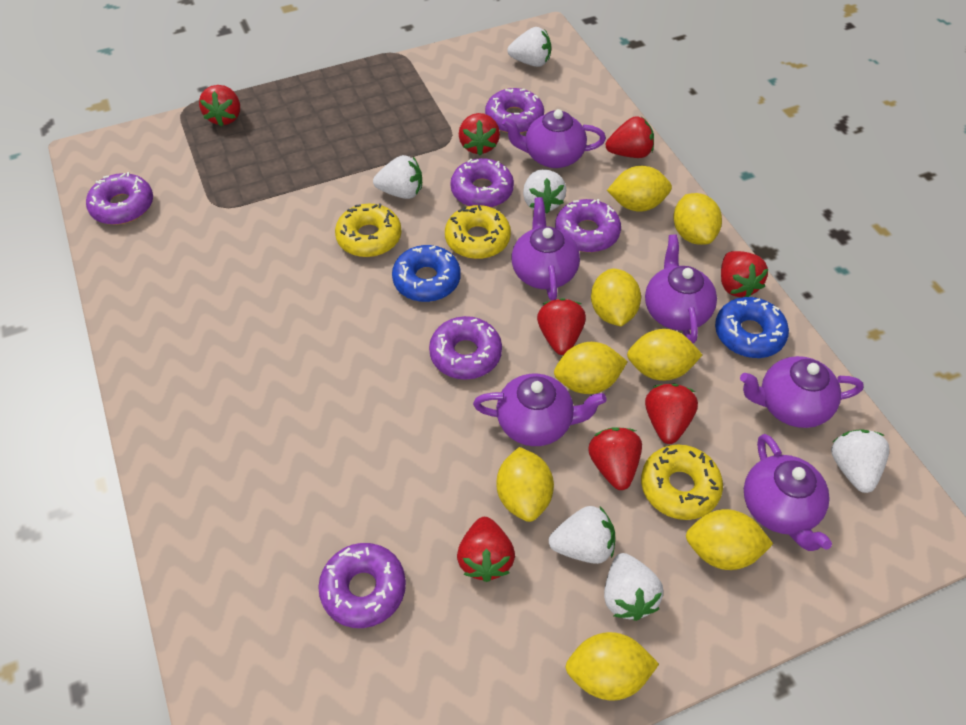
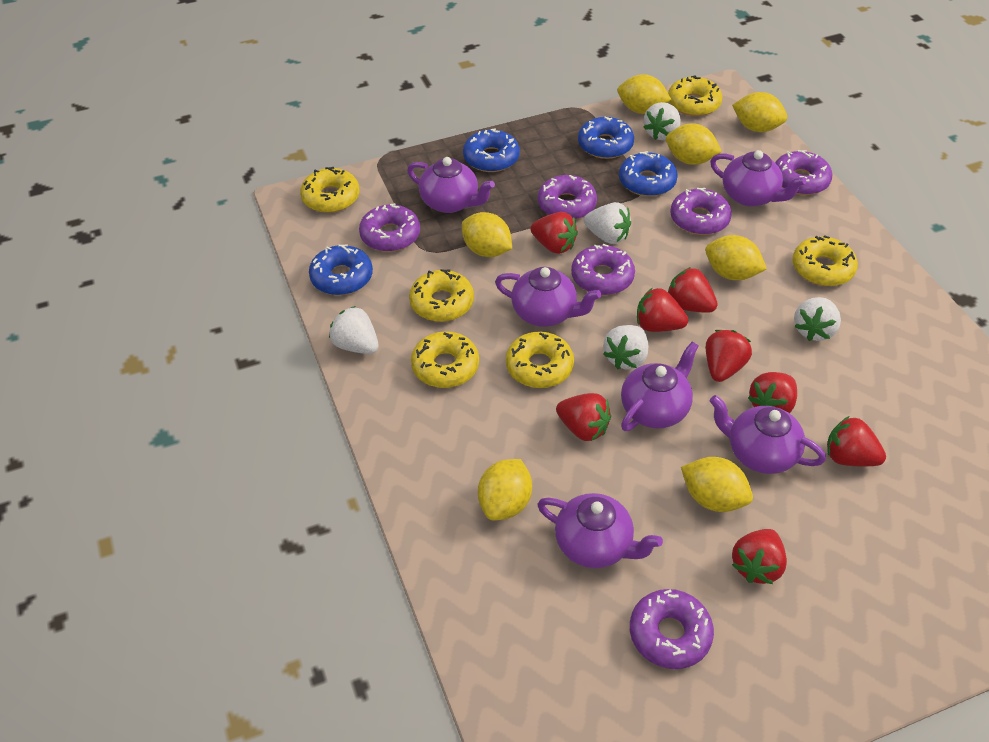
blue donut: [392,245,461,302] [715,297,789,358] = 2 -> [309,244,373,295] [463,128,520,172] [578,117,634,159] [619,151,678,196] = 4
white strawberry: [373,155,422,199] [507,27,551,67] [523,169,566,214] [549,506,615,564] [604,553,663,621] [831,429,889,493] = 6 -> [329,306,379,354] [584,202,631,244] [603,325,648,369] [643,102,681,140] [794,297,841,341] = 5
yellow donut: [335,203,402,257] [445,205,511,259] [641,445,723,520] = 3 -> [300,167,360,213] [409,269,474,322] [411,331,479,388] [506,332,574,388] [668,75,722,116] [792,235,858,286] = 6
yellow lemon: [497,447,554,522] [554,342,628,394] [565,632,659,701] [591,269,641,326] [607,166,672,212] [627,329,702,381] [674,193,722,245] [686,509,773,570] = 8 -> [462,212,512,257] [478,459,532,521] [617,74,671,114] [666,123,722,165] [681,457,753,512] [705,235,767,280] [732,92,787,132] = 7

